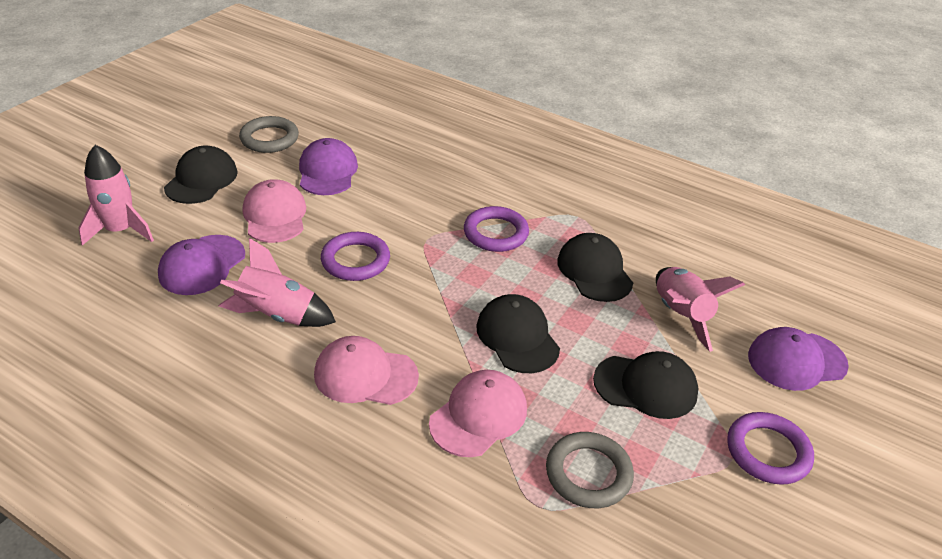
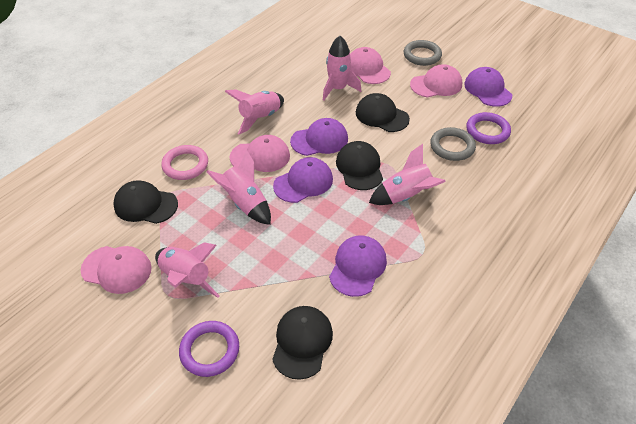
pink cap: [243,179,306,243] [314,336,419,405] [429,370,527,457] = 3 -> [81,246,152,294] [230,135,290,172] [350,47,391,84] [410,64,462,98] = 4
pink ring: none = 0 -> [161,145,208,180] = 1
pink rocket: [78,145,154,246] [219,238,336,327] [656,267,745,352] = 3 -> [155,242,220,298] [206,150,271,225] [225,89,284,134] [323,36,361,101] [369,144,446,205] = 5
purple cap: [158,235,245,295] [299,138,358,195] [748,327,849,391] = 3 -> [273,157,333,203] [290,118,348,156] [329,236,387,297] [464,67,512,107] = 4
purple ring: [321,232,390,281] [464,206,529,252] [727,412,814,485] = 3 -> [179,321,239,377] [466,112,511,144] = 2

